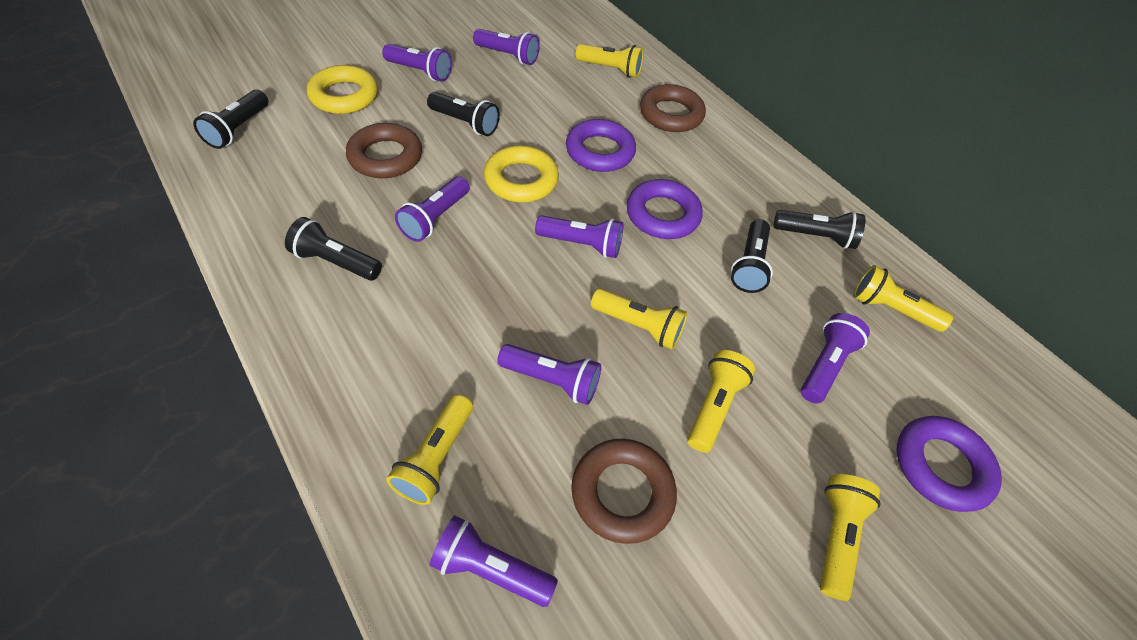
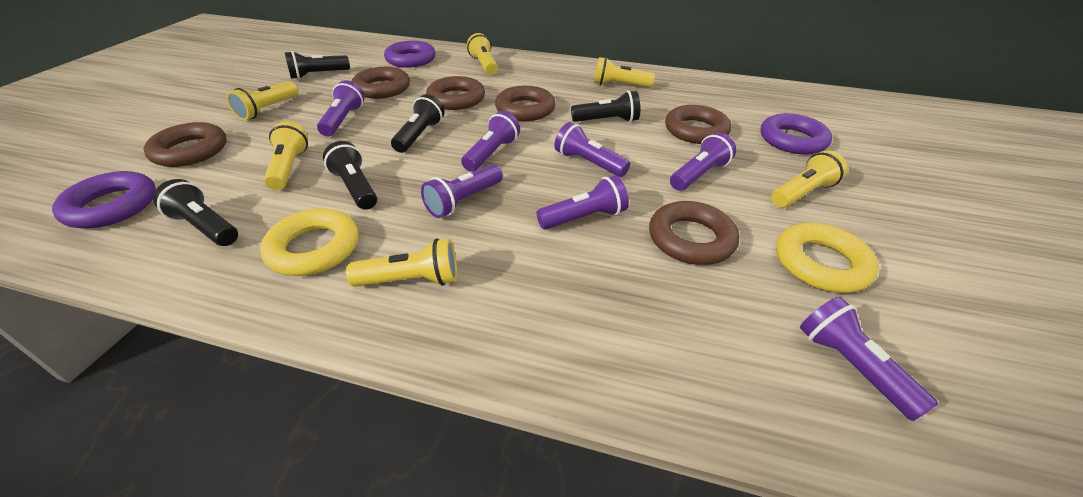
brown ring: [346,123,422,178] [571,438,677,544] [640,84,706,132] = 3 -> [143,122,227,167] [351,67,410,99] [426,76,485,110] [495,86,556,121] [649,201,739,265] [665,105,731,144] = 6

